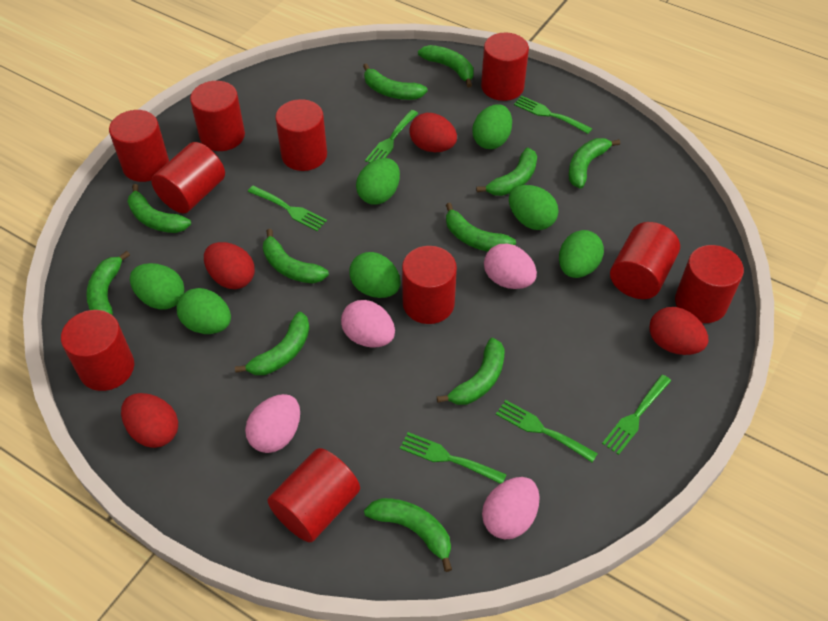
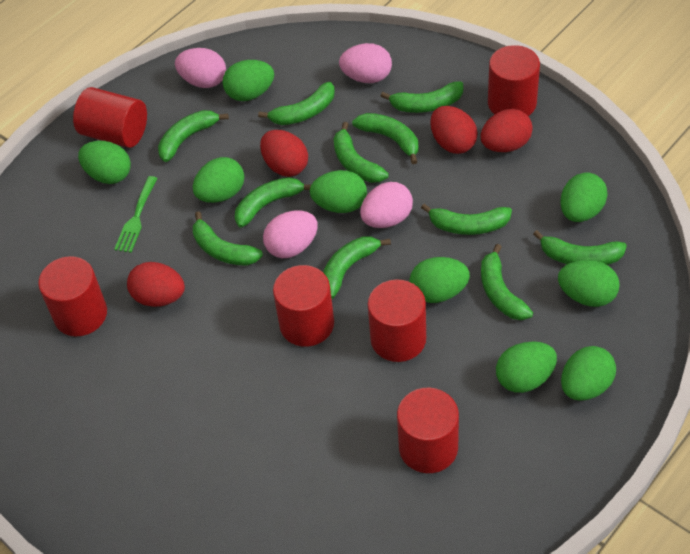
green egg: [130,263,185,310] [177,288,231,334] [349,252,401,298] [356,158,400,205] [472,104,512,149] [509,185,558,230] [559,230,604,278] = 7 -> [78,141,131,184] [193,157,244,203] [223,60,274,101] [310,170,367,213] [409,257,470,303] [496,341,557,393] [558,260,620,307] [560,172,608,222] [561,346,616,401] = 9
green fork: [248,186,327,231] [365,110,418,163] [400,432,507,484] [496,400,598,463] [514,96,592,134] [602,374,671,455] = 6 -> [114,176,158,253] = 1
red cylinder: [61,310,134,391] [109,110,169,182] [151,142,225,214] [190,81,245,151] [268,448,360,543] [275,99,327,171] [402,246,457,324] [481,32,529,101] [610,222,680,299] [675,245,744,323] = 10 -> [38,256,107,336] [73,87,147,148] [273,265,334,347] [368,280,426,362] [397,388,459,473] [488,45,540,116] = 6

